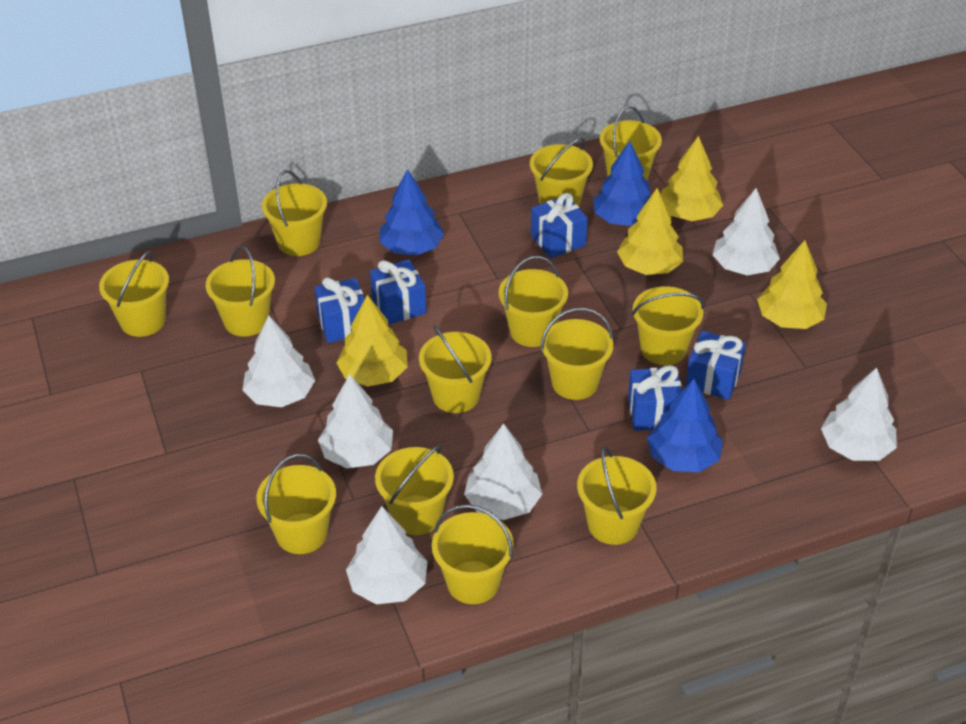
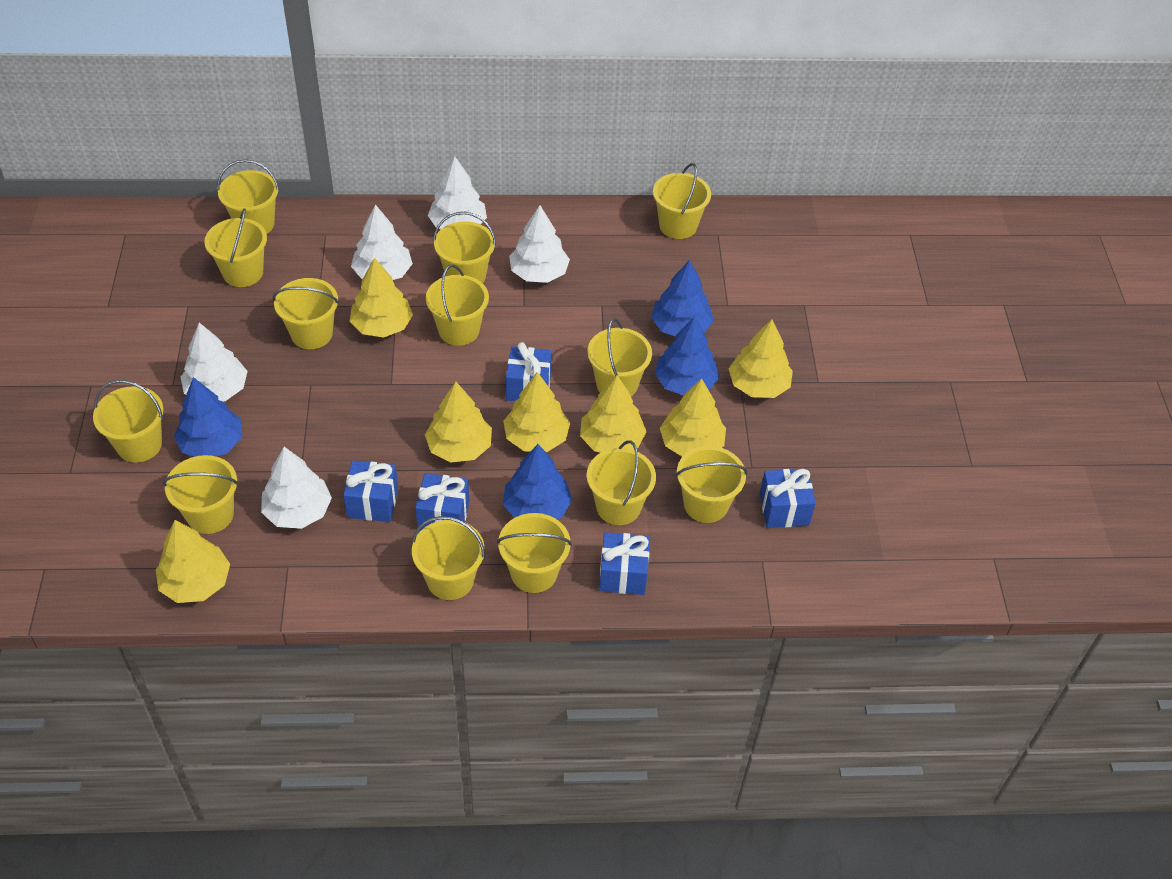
blue tree: [379,169,444,256] [593,141,651,226] [647,379,723,472] = 3 -> [174,377,242,457] [503,444,573,520] [651,260,714,337] [654,316,719,395] = 4
white tree: [242,315,315,407] [318,374,393,468] [346,506,427,604] [464,423,542,520] [713,188,780,275] [821,368,897,461] = 6 -> [181,323,248,402] [261,447,332,529] [351,204,413,280] [428,156,487,229] [509,205,570,283] = 5
yellow tree: [336,295,408,387] [617,188,683,275] [661,136,723,221] [757,240,827,329] = 4 -> [156,520,230,603] [350,258,413,338] [425,382,492,463] [503,372,570,452] [580,375,647,453] [660,378,726,457] [729,320,793,398] = 7

